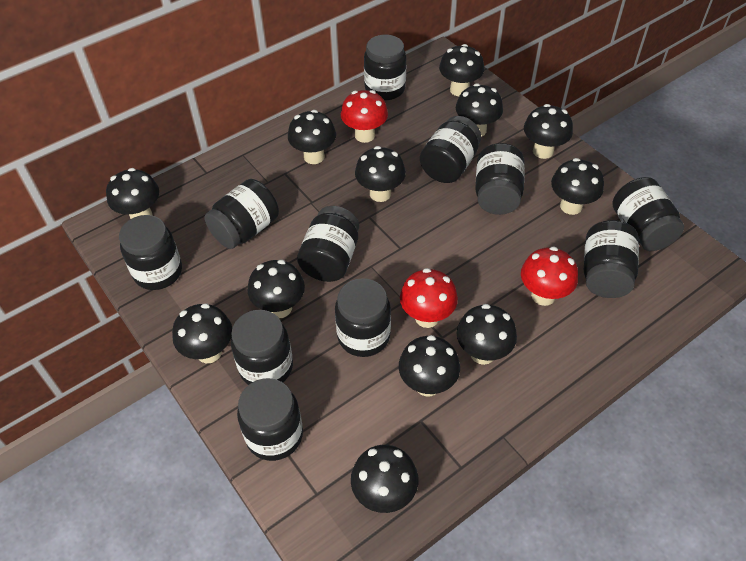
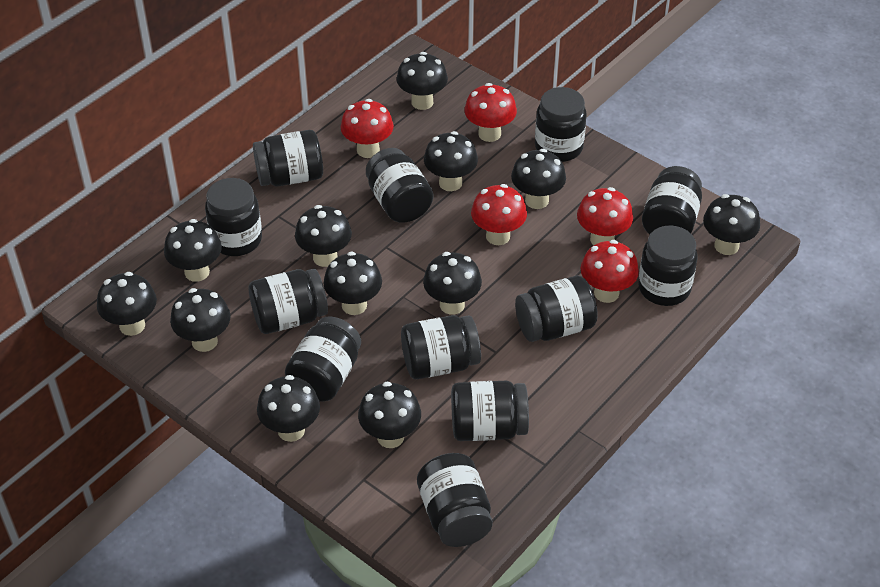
black jar: [119,215,182,290] [204,179,279,249] [231,310,293,385] [237,378,303,461] [297,206,359,282] [335,278,391,357] [364,35,406,100] [420,116,481,183] [475,143,525,215] [584,220,639,298] [612,177,684,251] = 11 -> [205,178,262,256] [249,269,328,334] [253,130,323,186] [285,316,361,402] [366,148,433,223] [401,315,481,379] [417,453,492,547] [451,381,529,441] [515,276,598,342] [535,87,587,162] [638,225,698,306] [642,166,702,235] = 12
red mushroom: [341,90,388,143] [400,268,458,328] [521,247,578,306] = 3 -> [341,99,394,158] [464,83,517,142] [471,184,527,245] [577,187,633,245] [580,240,639,303] = 5

